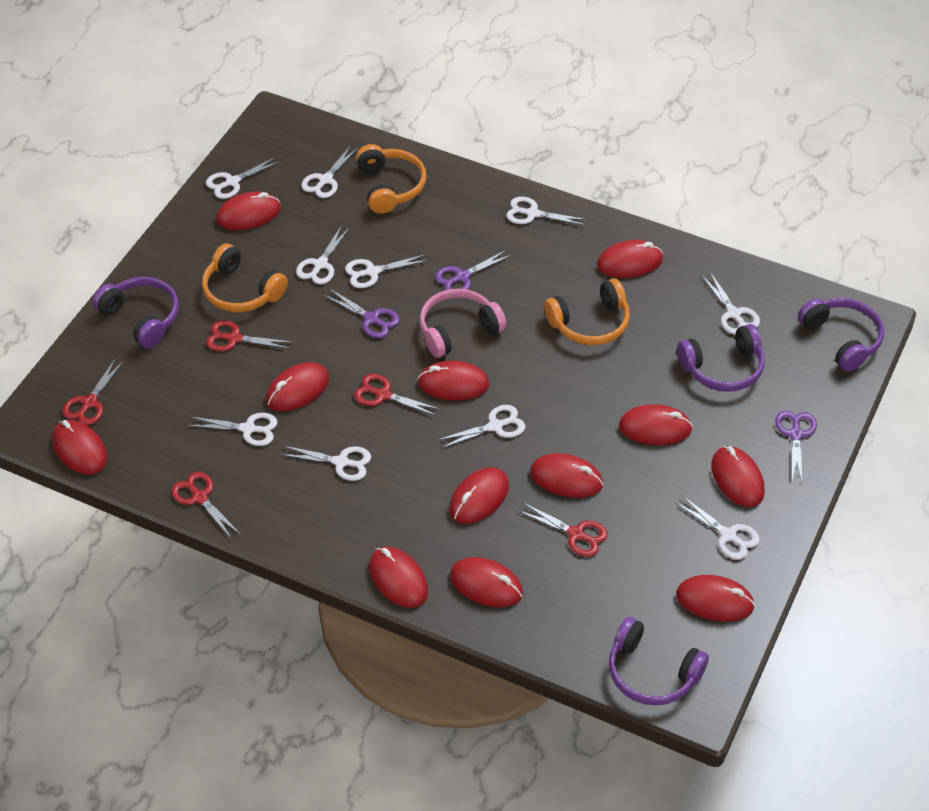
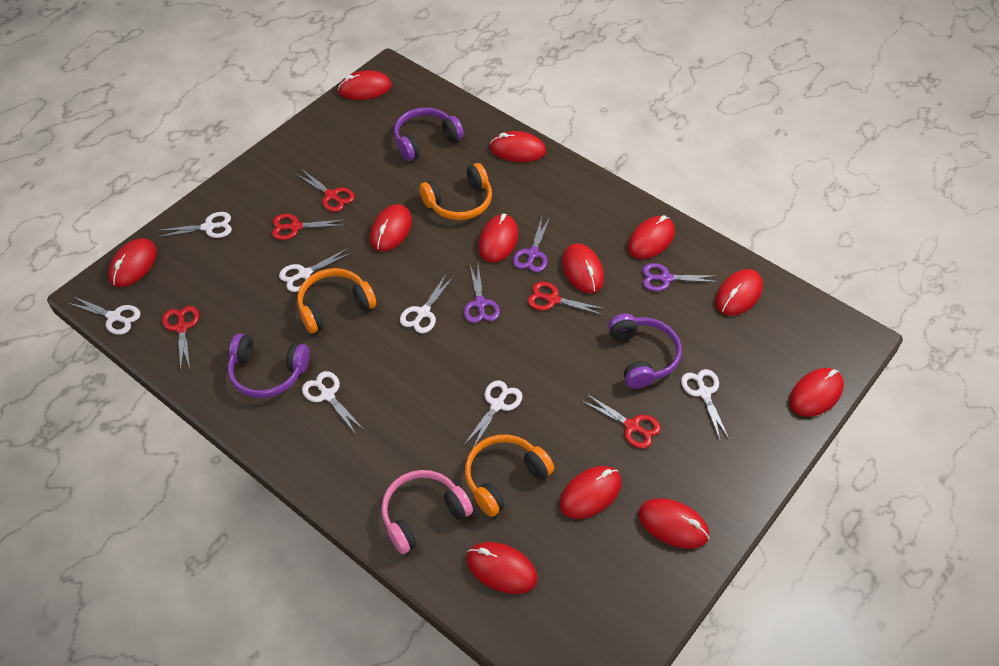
purple headphones: [92,277,179,348] [609,617,709,705] [677,324,765,392] [798,298,884,372] = 4 -> [228,334,310,398] [394,107,464,161] [608,313,682,389] = 3
white scissors: [187,413,278,446] [206,157,281,199] [280,446,371,481] [296,225,350,284] [301,145,359,198] [345,255,428,288] [438,405,525,448] [506,197,588,226] [675,496,760,560] [702,272,760,335] = 10 -> [67,296,141,335] [157,212,232,238] [279,248,352,292] [302,371,364,434] [400,275,454,333] [464,380,523,448] [681,369,729,440] = 7

